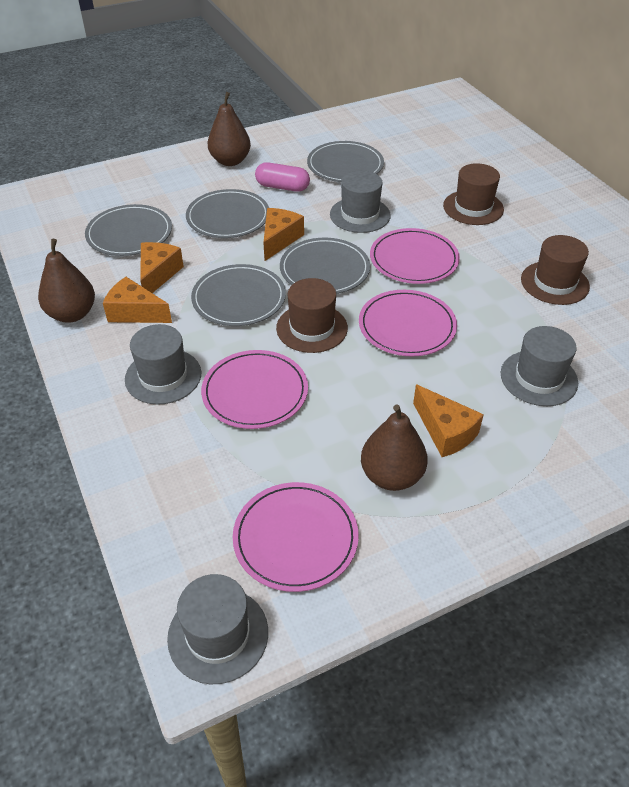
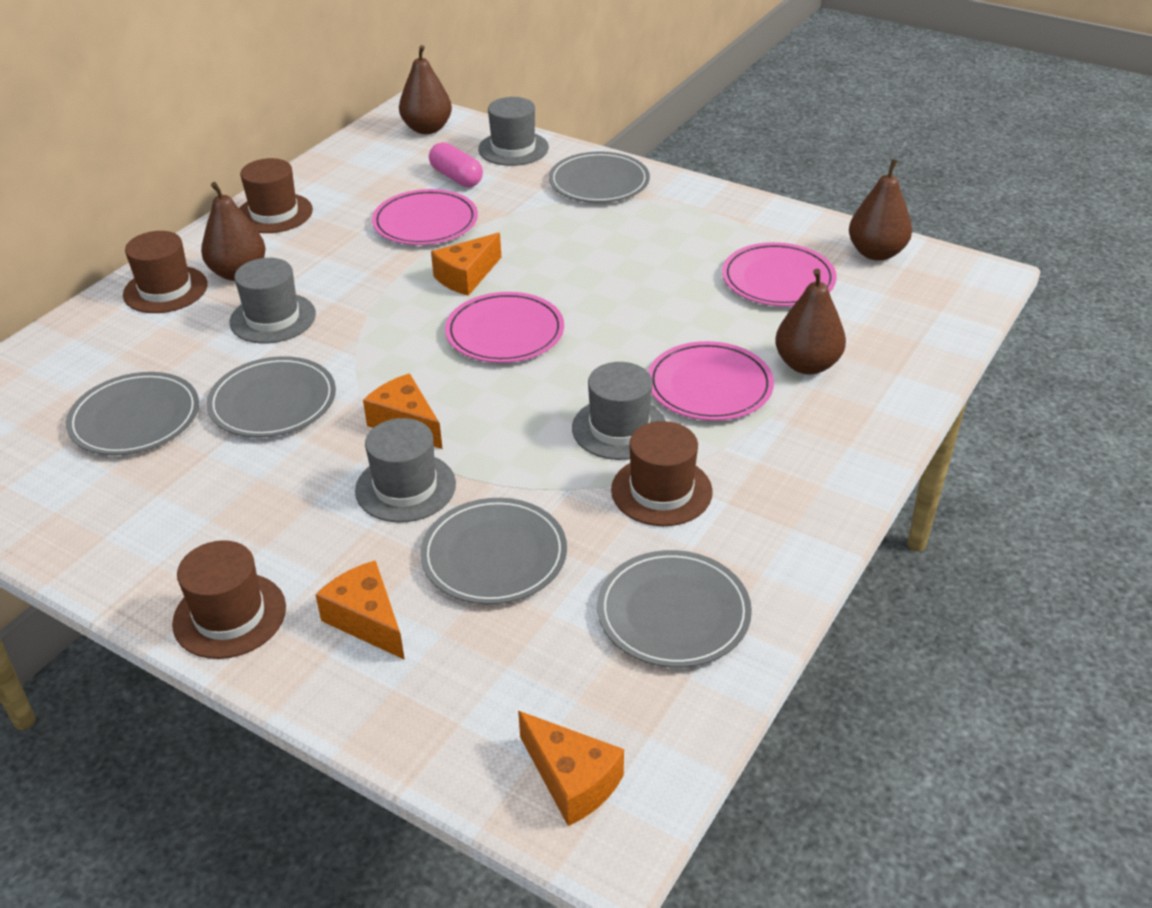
brown hat: [276,278,348,353] [443,163,504,225] [521,235,590,305] = 3 -> [123,231,208,313] [172,540,286,659] [239,158,313,233] [611,421,713,526] = 4
brown pear: [38,239,95,323] [207,92,251,166] [361,404,428,491] = 3 -> [201,182,266,281] [399,45,452,134] [775,269,846,374] [849,159,912,261] = 4

